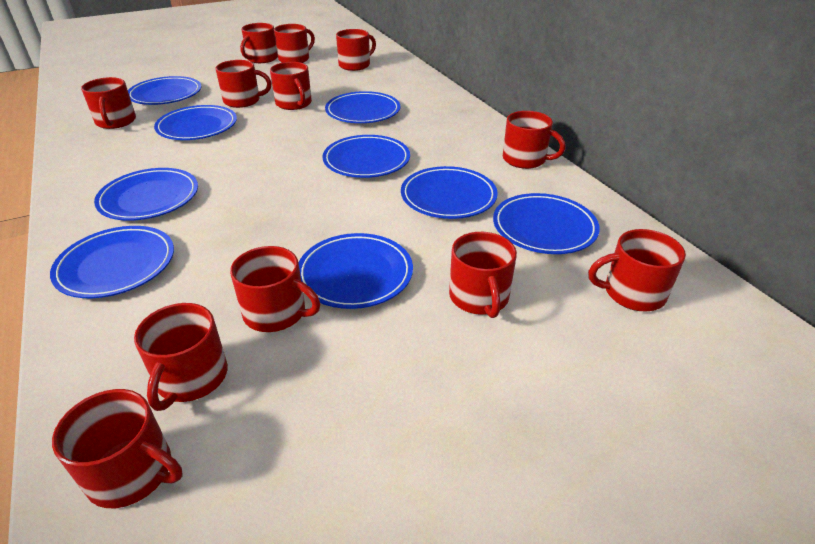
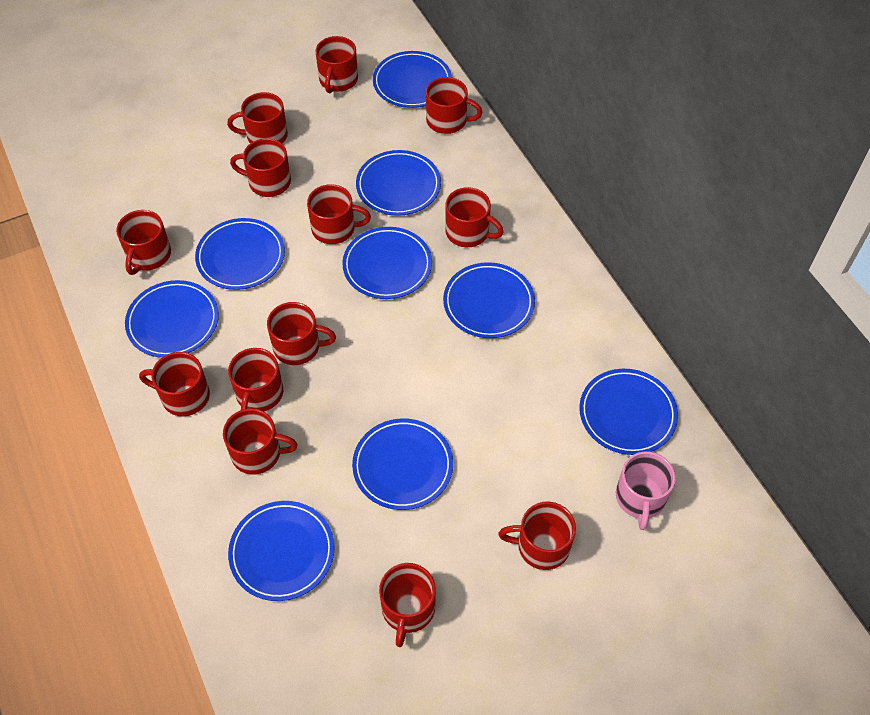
pink mug: none = 0 -> [616,452,676,530] = 1
red mug: [52,389,182,508] [81,77,136,129] [134,303,228,411] [215,60,271,108] [230,246,320,332] [240,23,278,63] [270,62,312,110] [274,24,315,63] [336,29,376,71] [449,232,517,318] [503,111,566,169] [588,229,686,311] = 12 -> [116,210,171,275] [139,352,210,416] [223,408,298,475] [227,92,288,143] [228,348,283,411] [230,138,291,197] [267,302,336,365] [307,184,371,244] [316,36,358,93] [379,563,436,647] [426,77,483,134] [445,187,503,247] [498,502,576,570] = 13

